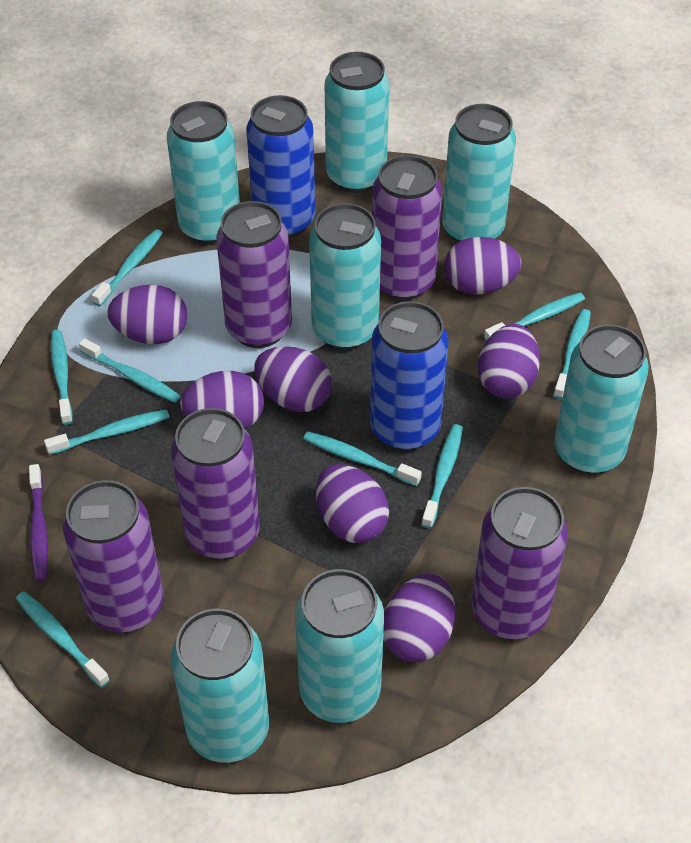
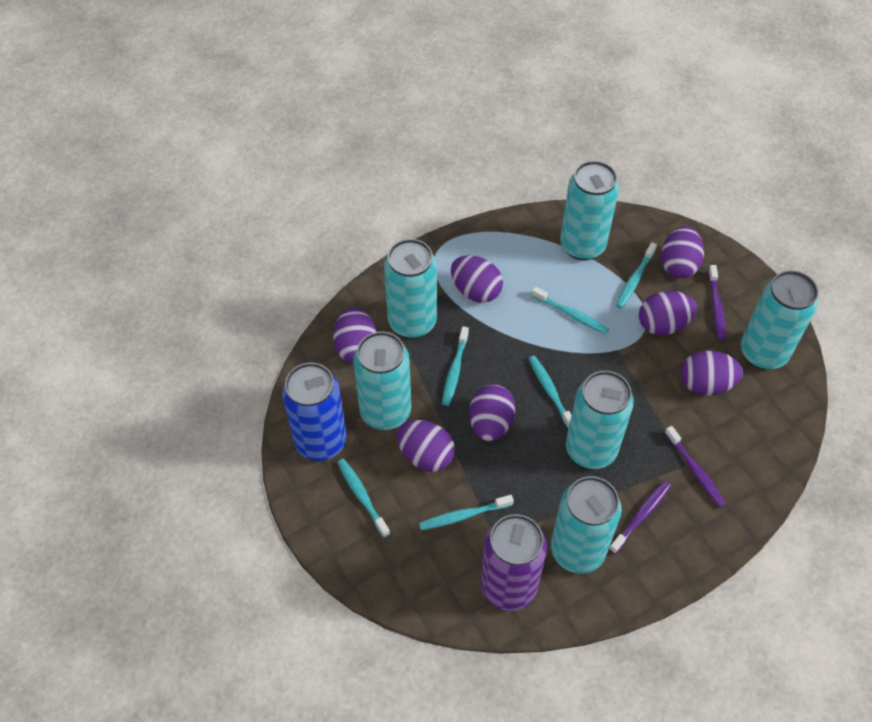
blue can: [246,95,315,238] [370,301,448,451] = 2 -> [282,363,347,461] = 1
purple can: [63,480,164,633] [171,408,260,559] [216,201,292,348] [372,155,442,301] [472,487,568,639] = 5 -> [481,514,547,611] = 1
purple toothbrush: [29,464,48,581] = 1 -> [609,481,671,554] [665,426,726,507] [708,265,726,341] = 3
turquoise can: [167,101,240,245] [171,609,269,763] [295,569,384,723] [309,203,381,350] [325,52,389,193] [442,104,516,243] [554,325,649,474] = 7 -> [353,331,411,430] [384,239,437,338] [551,476,622,574] [560,161,619,260] [566,371,634,469] [741,271,818,370] = 6
turquoise toothbrush: [16,591,110,688] [44,409,169,455] [51,330,73,425] [79,338,180,403] [92,229,163,306] [303,431,422,486] [421,424,463,528] [484,292,585,341] [553,309,591,399] = 9 -> [337,458,390,538] [419,495,514,530] [442,326,469,406] [529,356,571,429] [531,287,609,334] [616,242,657,308] = 6

